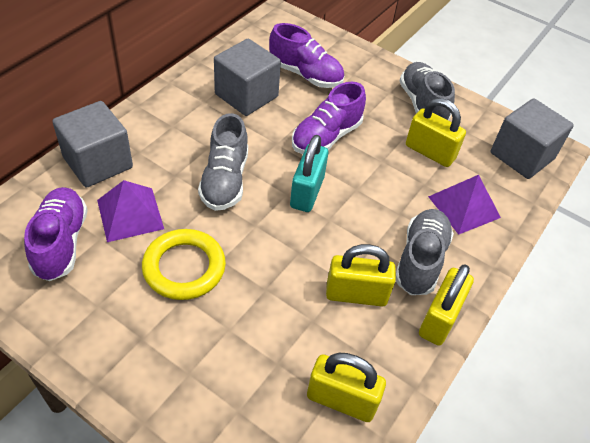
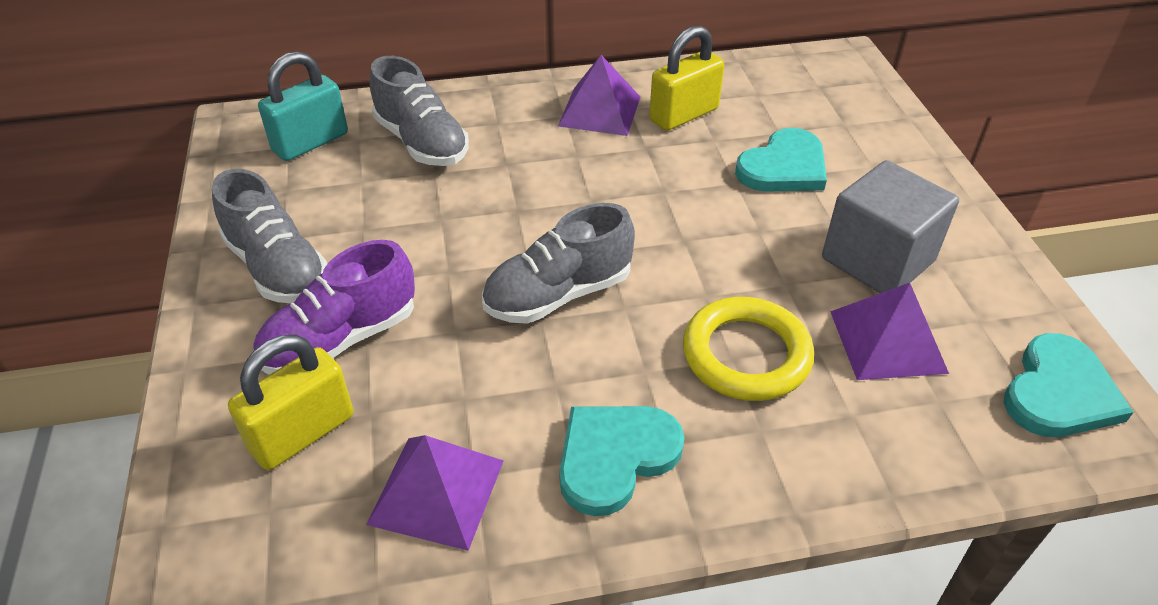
grey cube: [52,101,133,188] [214,39,281,116] [491,98,574,179] = 3 -> [822,160,959,293] = 1
purple pyramid: [97,180,164,242] [428,175,501,235] = 2 -> [366,435,504,551] [558,55,640,136] [830,283,949,380] = 3
purple shoe: [24,187,88,281] [269,23,344,88] [292,82,366,154] = 3 -> [253,240,415,374] = 1
turquoise heart: none = 0 -> [559,406,685,516] [735,128,827,192] [1004,333,1134,437] = 3
yellow padlock: [307,353,386,422] [326,244,396,306] [406,98,466,167] [419,264,474,346] = 4 -> [228,334,354,470] [649,25,725,131] = 2

